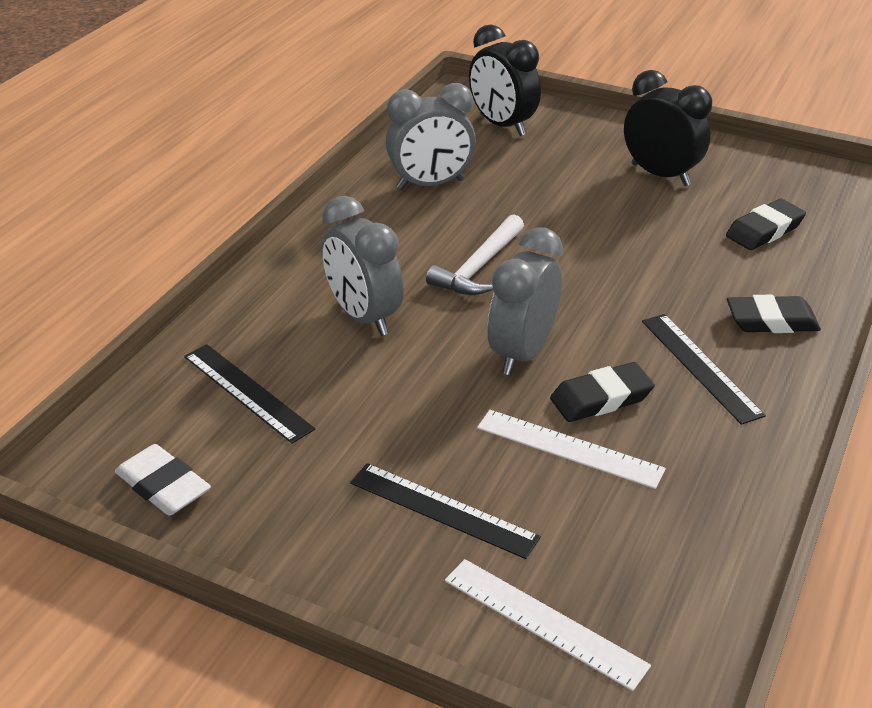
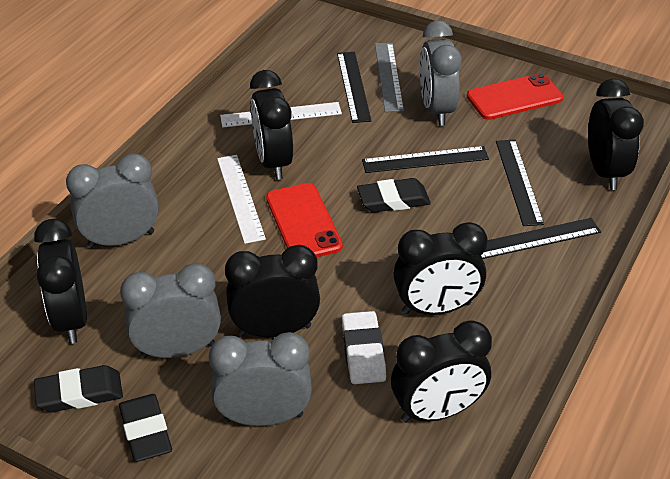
black clock: [469,24,541,136] [624,70,712,186] = 2 -> [34,219,87,344] [225,245,320,337] [250,70,293,180] [391,320,492,423] [394,222,488,315] [588,78,644,190] = 6
black ruler: [184,344,315,444] [350,463,541,559] [642,314,766,425] = 3 -> [337,52,372,123] [362,146,489,173] [481,218,601,259] [496,140,544,226] = 4
grey clock: [322,196,404,336] [386,83,476,190] [488,227,563,375] = 3 -> [66,153,159,248] [120,263,221,358] [209,332,312,426] [420,20,462,126] = 4
grey ruler: none = 0 -> [375,43,404,112] = 1
red phone: none = 0 -> [266,183,343,257] [467,73,563,120] = 2
white hammer: [426,214,524,295] = 1 -> none = 0

